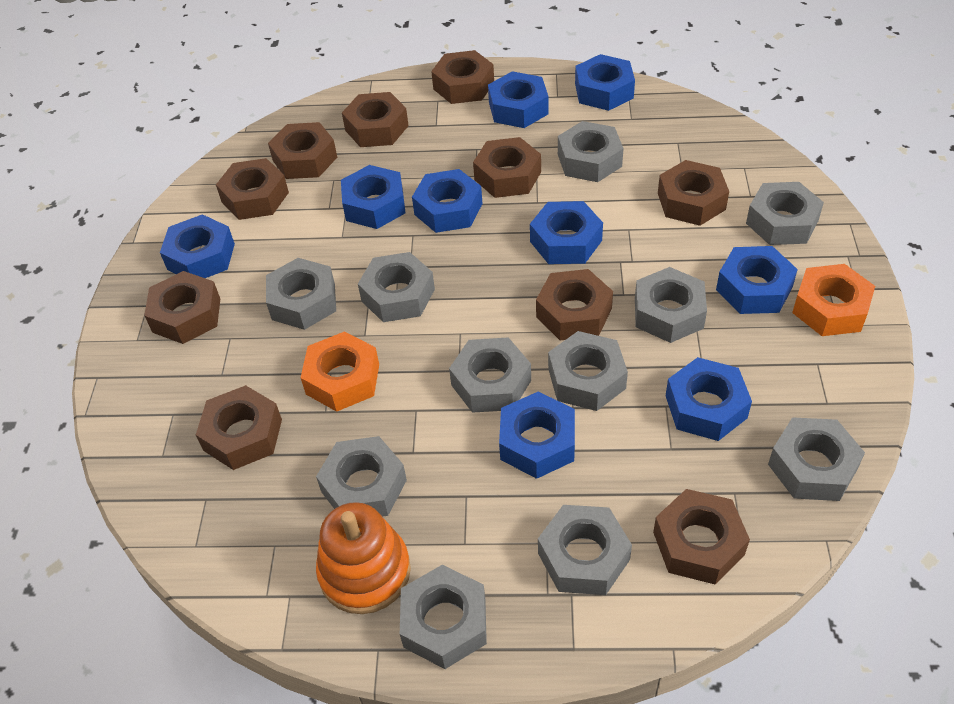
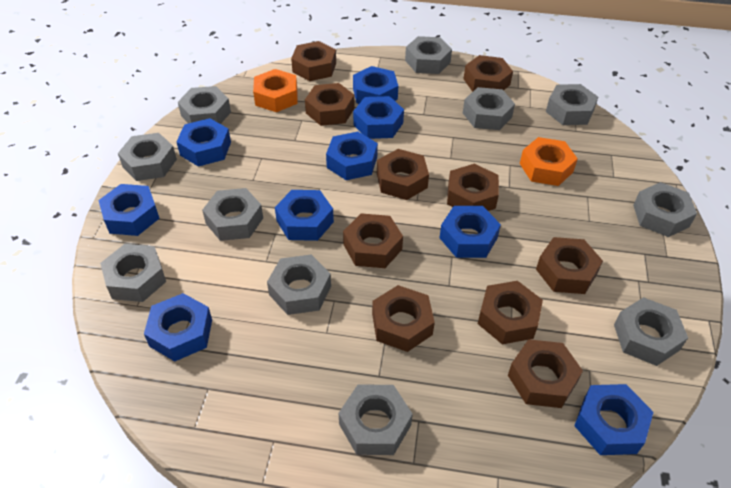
orange stacking toy: [316,502,411,614] = 1 -> none = 0

